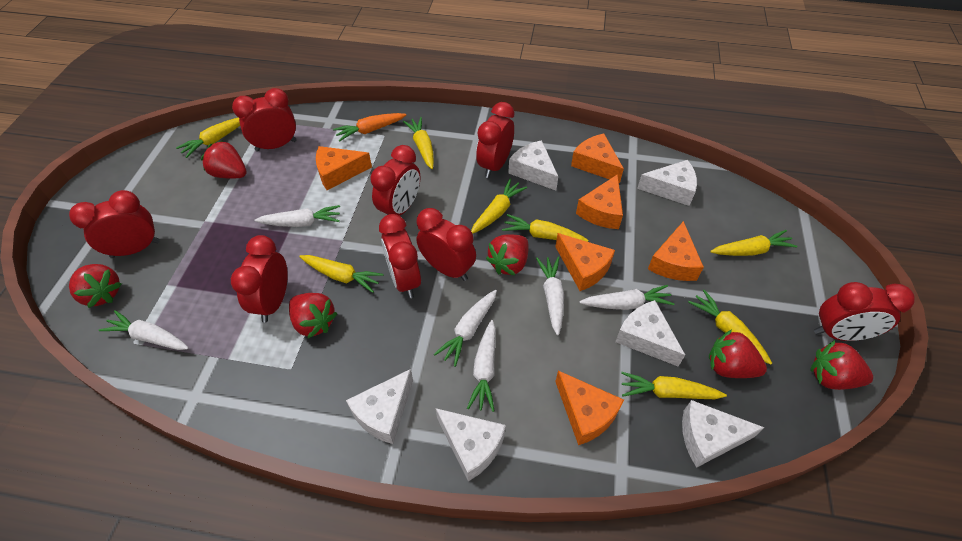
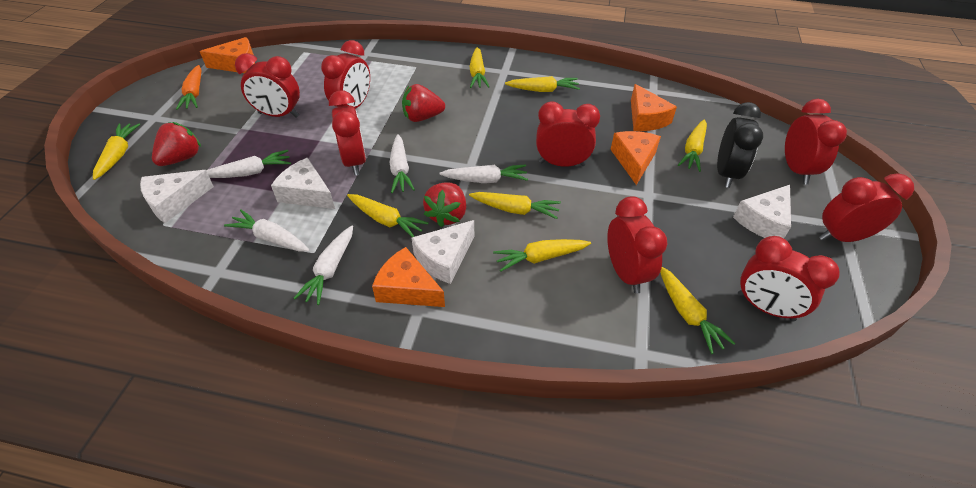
black clock: none = 0 -> [717,102,763,188] = 1
orange cheese: [316,146,372,190] [555,233,615,291] [555,371,624,445] [571,133,624,183] [576,174,623,229] [648,221,704,281] = 6 -> [200,37,255,73] [372,247,445,307] [610,131,661,185] [631,84,677,131] = 4
red strawberry: [69,264,122,308] [201,140,247,179] [289,293,337,338] [486,234,529,275] [709,330,767,378] [811,340,873,390] = 6 -> [152,122,201,166] [402,84,445,122] [423,183,466,227] = 3
white carrot: [99,310,189,350] [254,205,340,227] [434,290,497,367] [467,320,496,412] [536,257,564,335] [580,285,675,310] = 6 -> [206,150,291,178] [224,210,310,252] [294,226,353,305] [390,134,415,193] [440,164,528,183] = 5
white cheese: [346,369,413,444] [436,408,506,481] [508,140,558,191] [615,300,685,366] [637,160,697,206] [682,400,765,468] = 6 -> [140,170,214,223] [271,158,335,209] [412,220,474,284] [733,185,791,238] = 4

